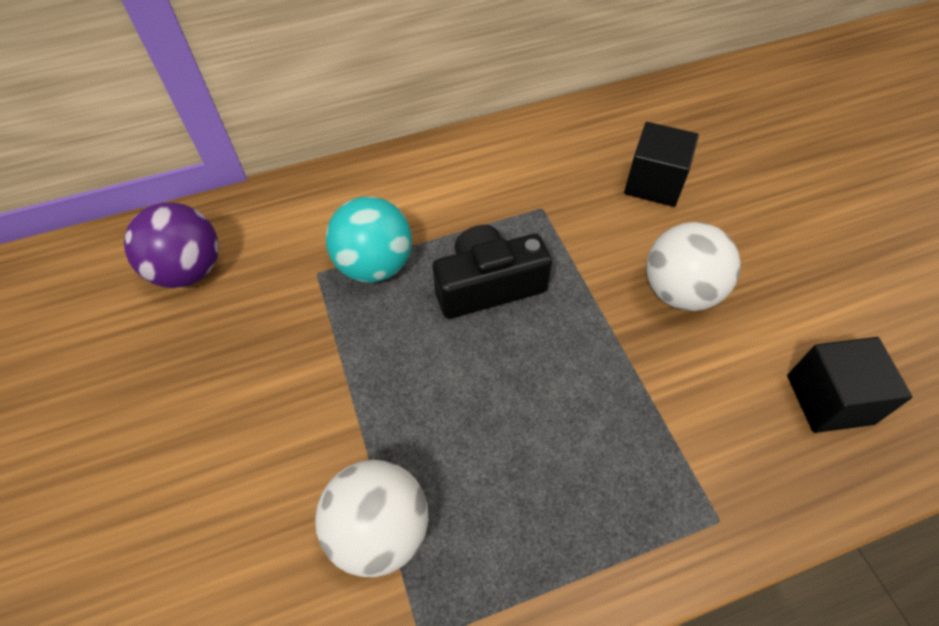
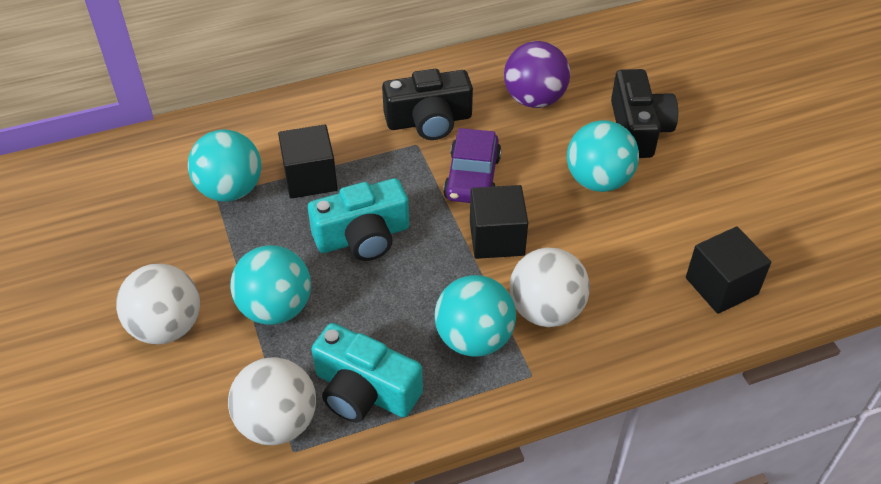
black camera: [433,225,552,319] = 1 -> [382,69,473,140] [611,69,678,158] = 2
black cube: [624,122,699,207] [787,337,912,433] = 2 -> [278,124,338,199] [470,185,528,259] [686,227,771,314] = 3
purple car: none = 0 -> [443,128,501,203] = 1
turquoise ball: [326,197,412,283] = 1 -> [188,129,261,202] [230,245,311,325] [434,275,516,357] [567,120,639,192] = 4
turquoise camera: none = 0 -> [308,178,409,261] [312,323,423,422] = 2
white ball: [315,460,428,577] [646,222,741,311] = 2 -> [116,264,200,345] [228,357,316,445] [510,248,590,327] = 3

